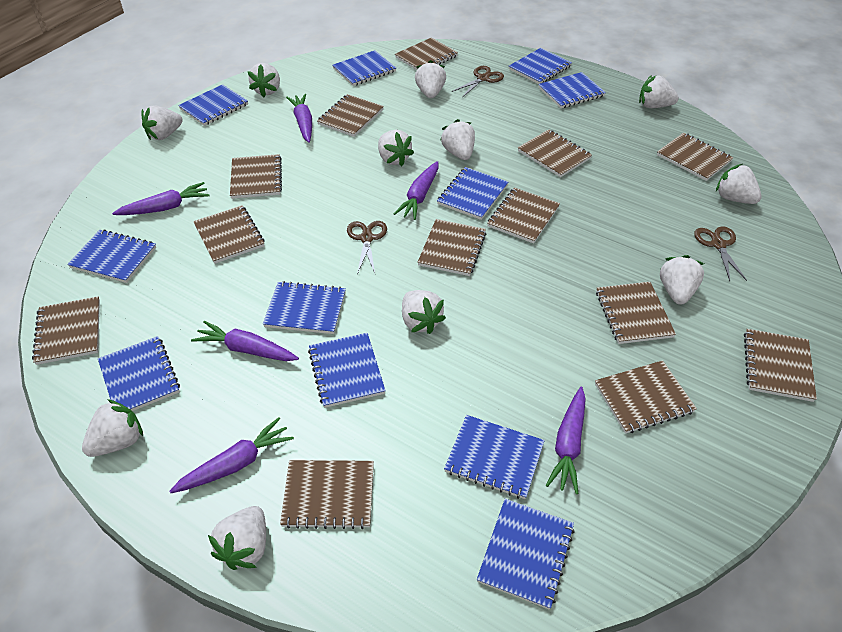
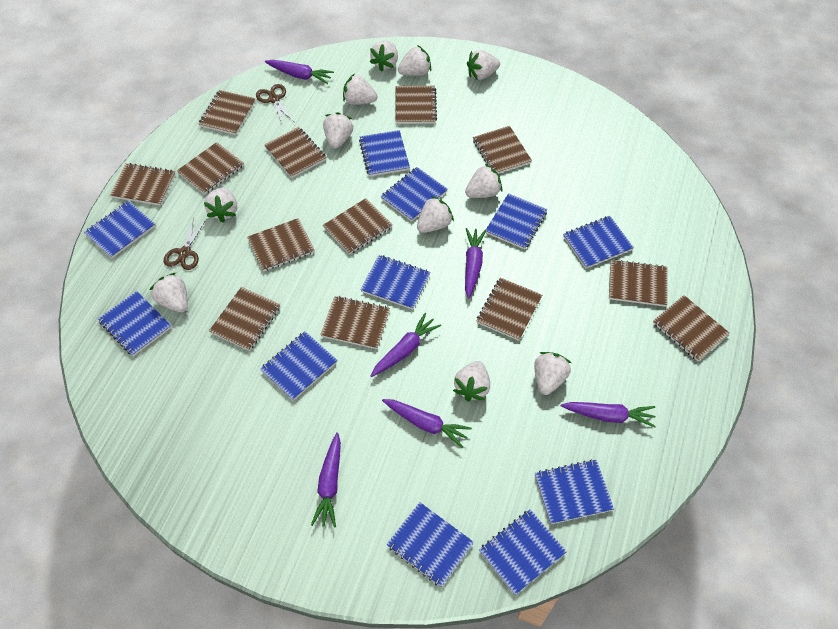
brown scissors: [347,221,387,274] [452,66,504,97] [694,226,747,281] = 3 -> [164,217,206,270] [256,84,294,126] = 2

